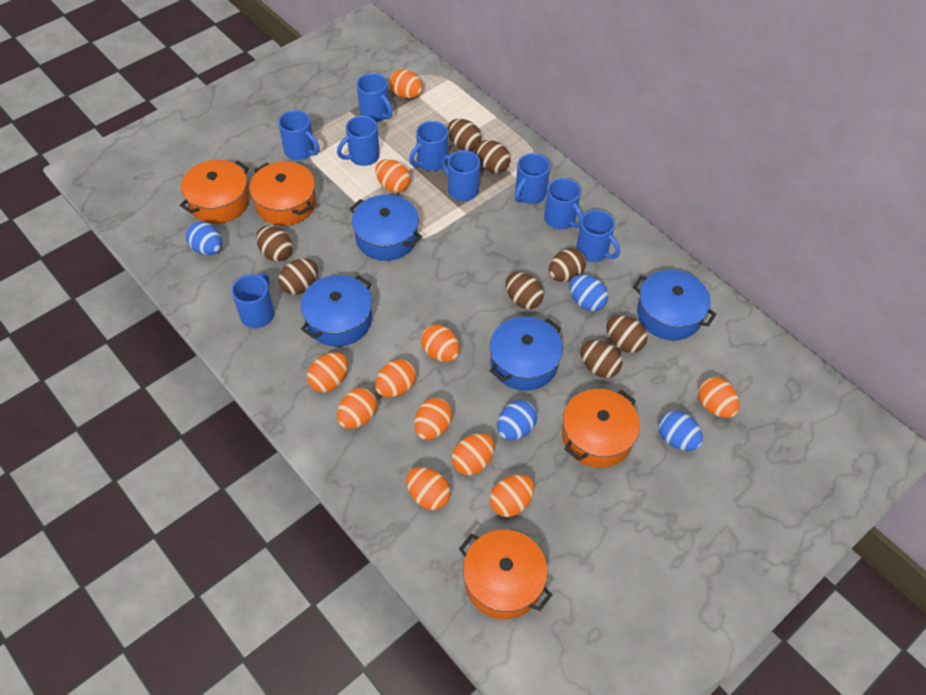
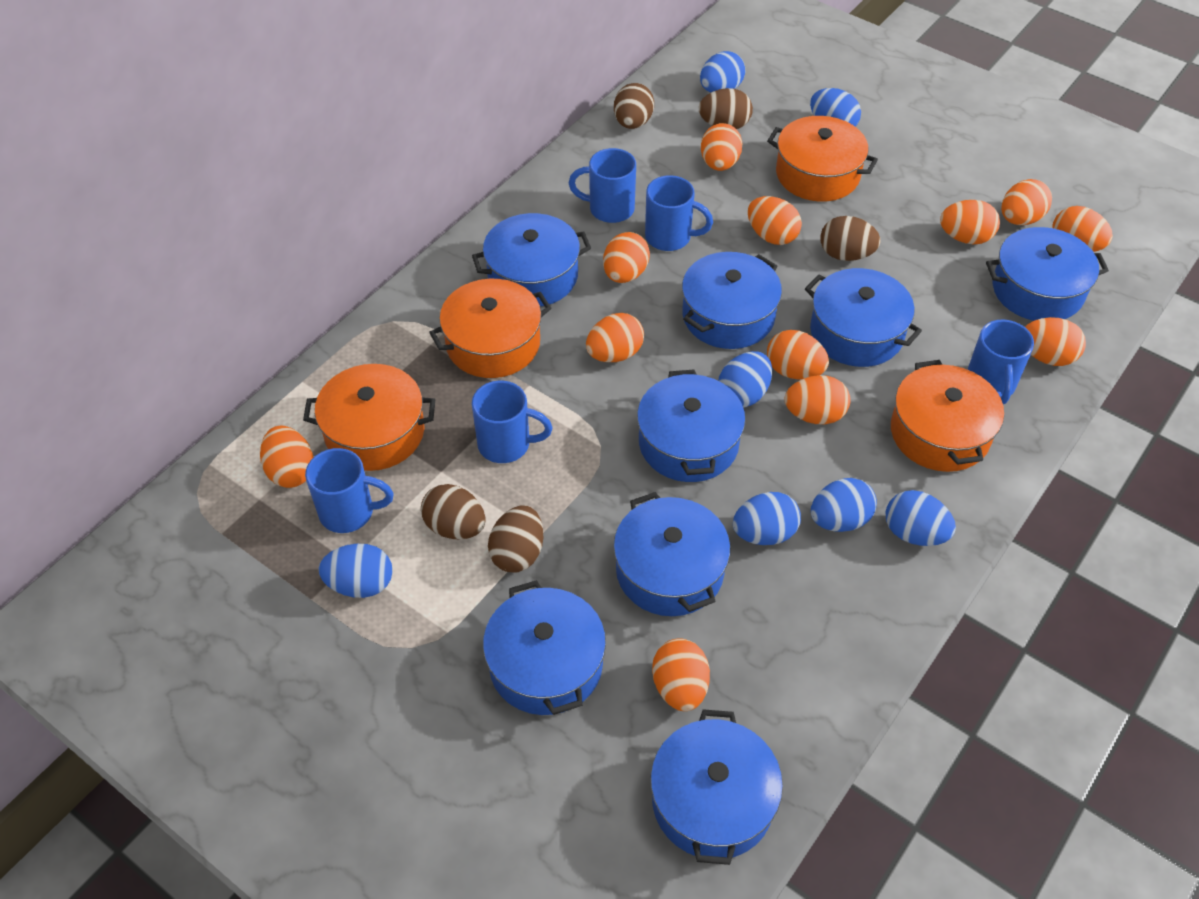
blue egg: [186,221,222,255] [497,400,537,440] [569,275,608,311] [659,411,703,451] = 4 -> [319,543,392,598] [700,51,745,92] [718,351,772,408] [733,492,801,545] [810,88,861,127] [811,478,877,532] [886,490,956,546] = 7
blue mug: [231,273,274,328] [278,110,320,160] [337,116,379,166] [357,73,393,122] [409,121,448,171] [441,150,480,201] [515,153,550,204] [544,178,583,229] [576,210,620,262] = 9 -> [305,448,394,533] [472,381,553,463] [569,148,636,223] [645,175,713,251] [967,319,1034,404] = 5
blue pot: [301,275,372,347] [350,195,422,261] [490,316,563,391] [633,270,716,340] = 4 -> [472,213,591,307] [483,580,606,715] [614,492,730,616] [637,370,746,482] [650,709,783,865] [682,252,782,349] [805,268,922,367] [986,227,1109,321] = 8
brown egg: [256,226,293,262] [279,258,318,295] [448,119,481,151] [476,140,510,173] [506,272,544,309] [549,248,586,282] [580,340,623,378] [606,315,648,353] = 8 -> [421,484,486,540] [488,506,543,573] [614,83,654,129] [699,88,753,129] [820,216,880,261] = 5
orange egg: [307,352,348,392] [337,388,377,429] [375,159,410,193] [375,359,416,397] [389,69,423,99] [406,467,451,510] [414,398,452,440] [421,324,460,362] [452,433,494,475] [490,474,534,517] [698,377,739,418] = 11 -> [260,425,314,488] [586,313,644,362] [603,232,650,283] [652,638,710,711] [701,123,743,171] [748,196,802,245] [767,330,829,379] [785,375,850,425] [940,200,1000,244] [1001,179,1052,225] [1025,317,1086,366] [1053,206,1113,252] = 12

